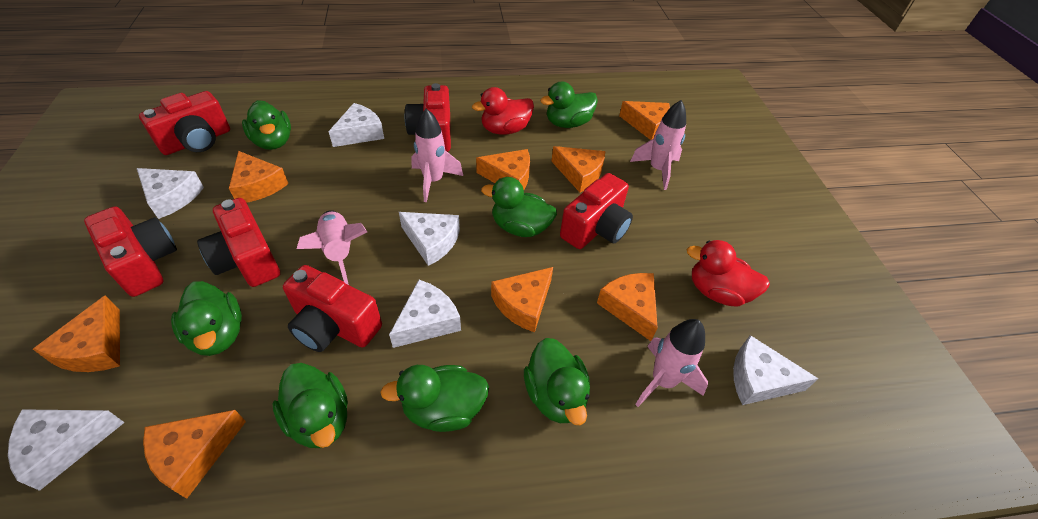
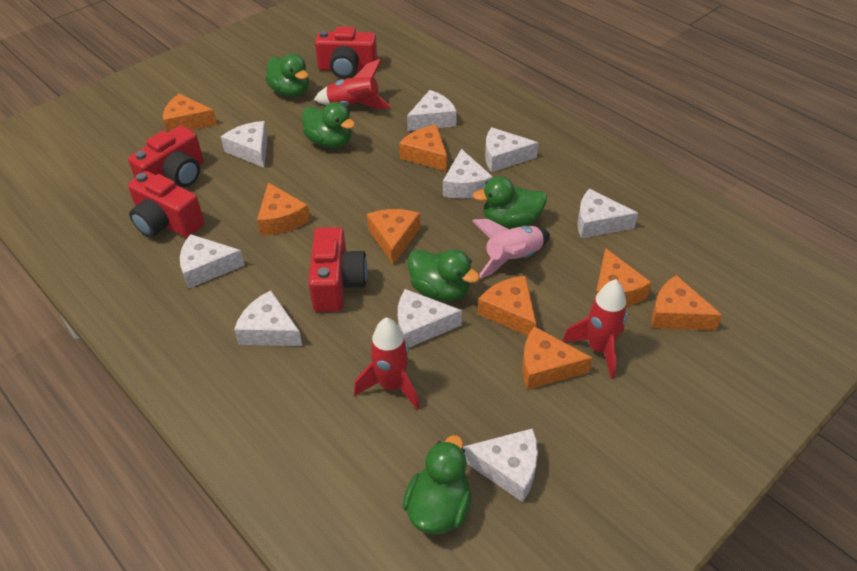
green duck: [171,281,242,356] [242,100,291,150] [273,363,348,448] [380,365,489,432] [481,177,557,237] [524,338,590,425] [540,82,598,128] = 7 -> [265,54,309,97] [302,102,355,148] [403,435,472,534] [408,249,480,301] [473,176,547,229] = 5
pink rocket: [297,210,367,285] [411,109,463,202] [630,100,686,190] [635,319,708,407] = 4 -> [472,219,550,279] = 1
red camera: [84,206,177,297] [139,91,230,155] [197,198,280,287] [283,265,382,352] [404,83,451,152] [560,173,633,249] = 6 -> [128,126,204,187] [128,171,204,238] [308,227,368,312] [315,27,378,78] = 4
red duck: [472,87,534,135] [687,240,770,307] = 2 -> none = 0
red rocket: none = 0 -> [314,59,392,109] [354,317,420,410] [563,279,627,379] = 3
white cheese: [8,409,125,491] [137,168,204,219] [328,103,384,147] [389,280,461,348] [399,212,460,266] [733,335,819,405] = 6 -> [180,234,245,289] [221,121,268,168] [234,290,302,346] [398,289,462,348] [407,90,457,131] [443,149,493,199] [463,428,538,502] [485,127,538,172] [577,189,638,238] = 9

